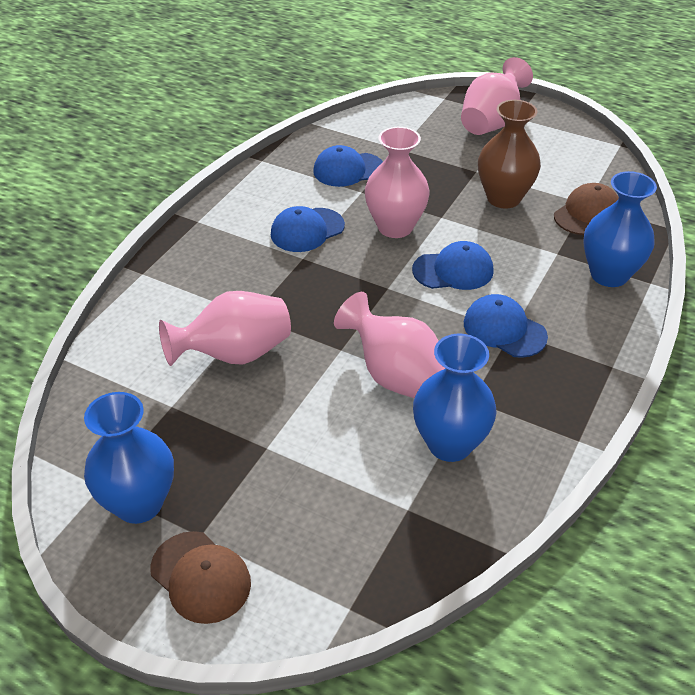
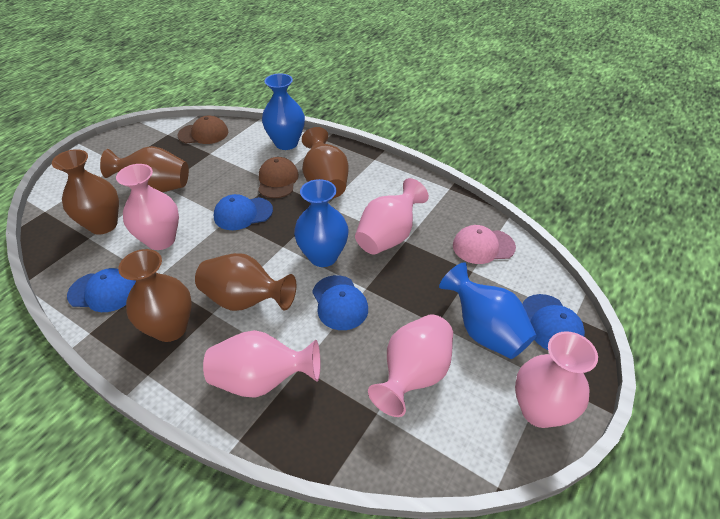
brown vase: [478,100,541,209] = 1 -> [52,149,119,235] [100,146,189,192] [118,249,192,342] [195,253,296,311] [302,127,349,198] = 5
pink cap: none = 0 -> [453,225,516,264] = 1
pink vase: [159,291,291,366] [334,292,445,398] [365,127,430,238] [461,57,533,135] = 4 -> [116,164,179,250] [203,330,320,398] [355,178,429,255] [368,314,453,417] [515,331,598,428] = 5

